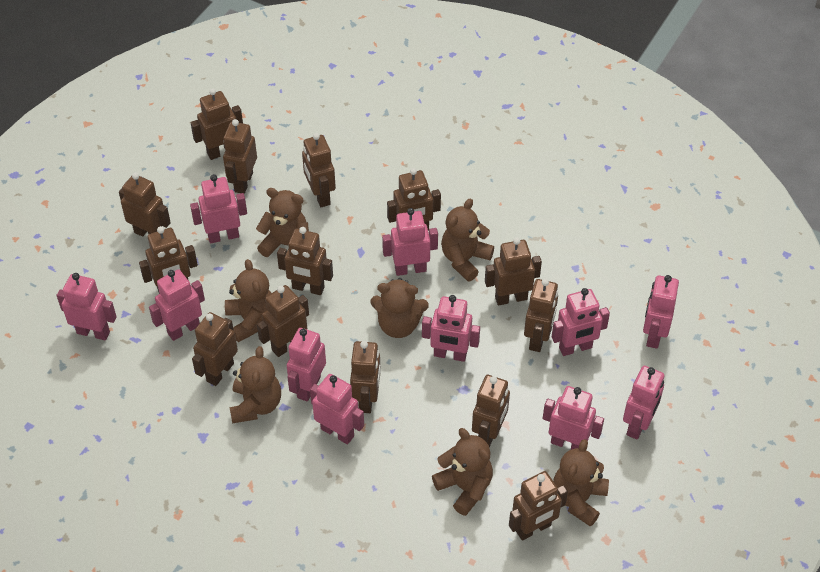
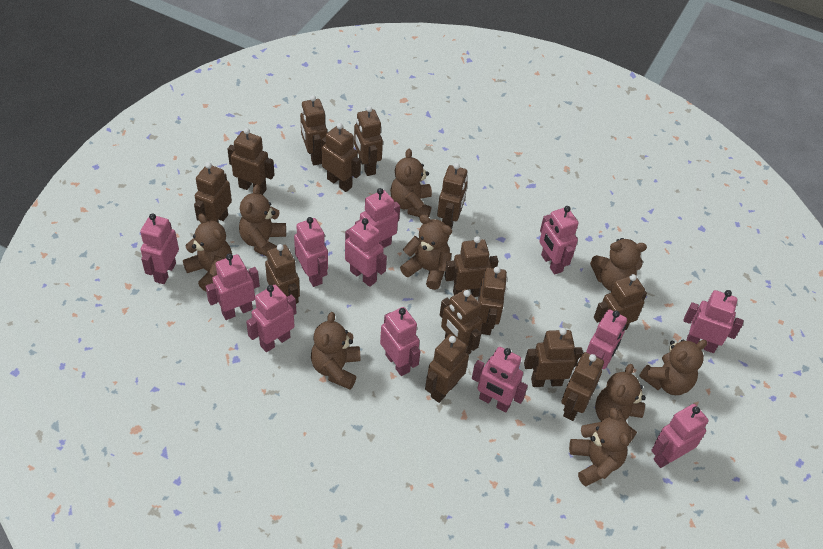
brown teddy bear: [225,259,271,342] [230,346,281,423] [256,188,309,257] [370,278,429,338] [432,428,493,516] [441,199,494,282] [553,439,609,527] = 7 -> [183,214,232,291] [239,184,286,257] [311,312,360,389] [390,149,432,217] [400,215,452,290] [569,407,632,487] [590,238,647,291] [595,364,646,442] [639,340,707,395] = 9
pink robot: [57,273,117,340] [149,269,205,341] [190,174,247,243] [287,328,326,401] [310,374,364,444] [382,208,438,276] [422,295,480,362] [543,386,604,450] [552,288,610,356] [623,366,665,440] [643,275,679,349] = 11 -> [140,213,179,284] [205,253,260,320] [246,285,296,352] [294,217,328,287] [345,218,387,287] [355,188,400,248] [380,307,420,376] [472,347,528,412] [539,206,579,275] [586,309,627,369] [651,404,709,468] [683,290,744,353] = 12

